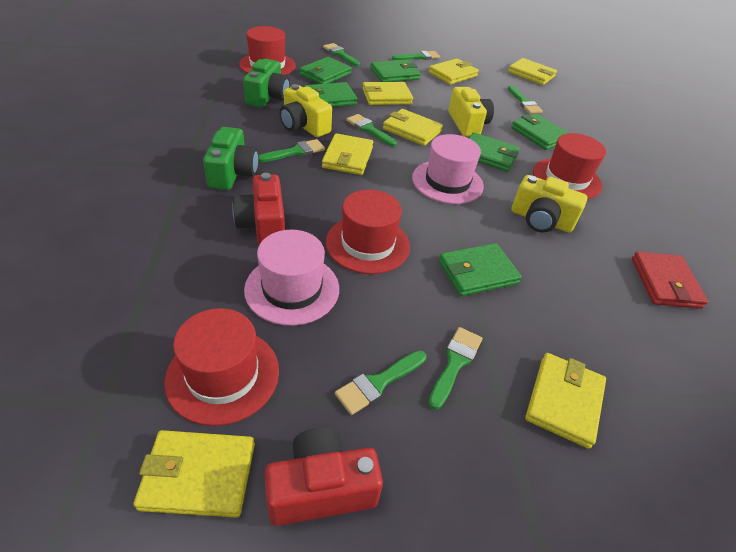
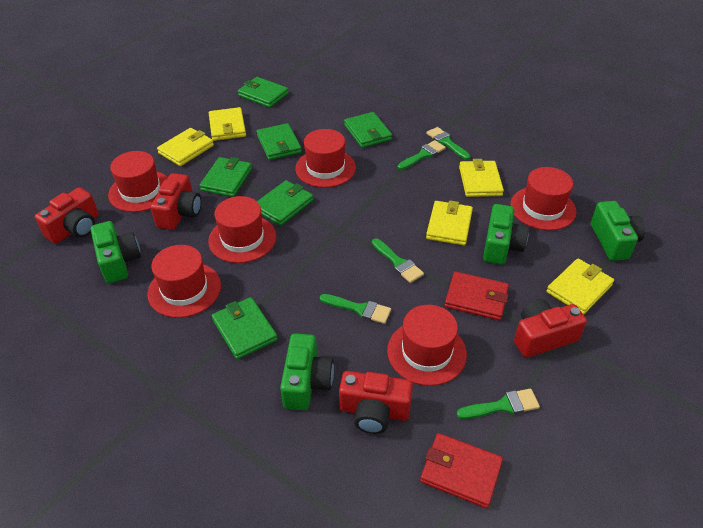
green brush: [258,139,325,162] [323,43,360,66] [335,350,427,415] [346,114,397,147] [392,51,440,60] [428,327,483,410] [508,85,543,114] = 7 -> [320,294,391,324] [372,238,424,283] [398,140,446,170] [426,127,470,160] [457,389,540,419] = 5
green camera: [203,127,259,190] [243,59,290,107] = 2 -> [91,221,141,283] [280,333,334,410] [483,204,529,265] [591,201,645,261] = 4
pink hat: [244,230,339,326] [412,134,484,204] = 2 -> none = 0
red camera: [232,173,285,245] [265,427,383,526] = 2 -> [35,187,99,244] [150,173,201,230] [339,371,413,434] [514,299,587,358] = 4
red hat: [164,308,279,426] [239,26,296,75] [326,190,410,274] [533,133,606,199] = 4 -> [108,151,168,212] [147,245,221,318] [208,196,276,263] [295,129,356,188] [387,305,467,386] [510,167,577,230] = 6
red wallet: [632,251,708,309] = 1 -> [420,433,503,508] [445,272,509,320] = 2
yellow camera: [280,84,332,137] [448,87,494,137] [512,175,587,233] = 3 -> none = 0
yellow wallet: [133,430,255,518] [322,133,373,175] [362,82,413,105] [383,109,443,146] [428,58,479,85] [508,58,557,85] [525,353,606,449] = 7 -> [157,128,214,166] [209,107,246,141] [426,200,473,245] [459,159,504,197] [547,258,614,315] = 5

